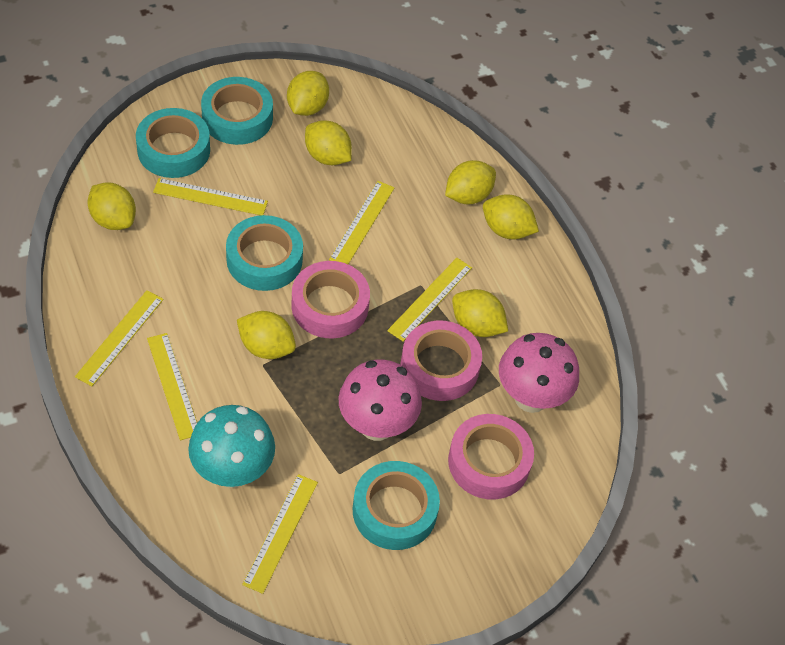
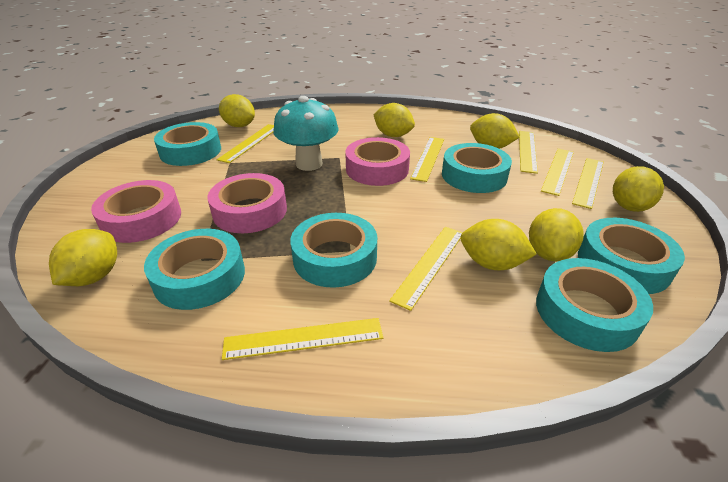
pink mushroom: [339,360,422,441] [499,333,579,413] = 2 -> none = 0
turquoise tape: [136,108,210,178] [201,77,273,145] [226,215,303,291] [353,461,440,550] = 4 -> [144,229,245,310] [154,122,221,166] [290,213,377,288] [442,143,512,193] [536,258,653,352] [578,218,685,294] = 6
yellow ruler: [75,290,164,386] [147,333,197,440] [153,178,268,215] [242,474,318,594] [329,181,395,264] [387,258,472,342] = 6 -> [217,124,274,163] [222,318,383,360] [389,227,463,311] [410,137,444,182] [519,131,538,174] [541,149,574,196] [572,158,604,209] = 7

